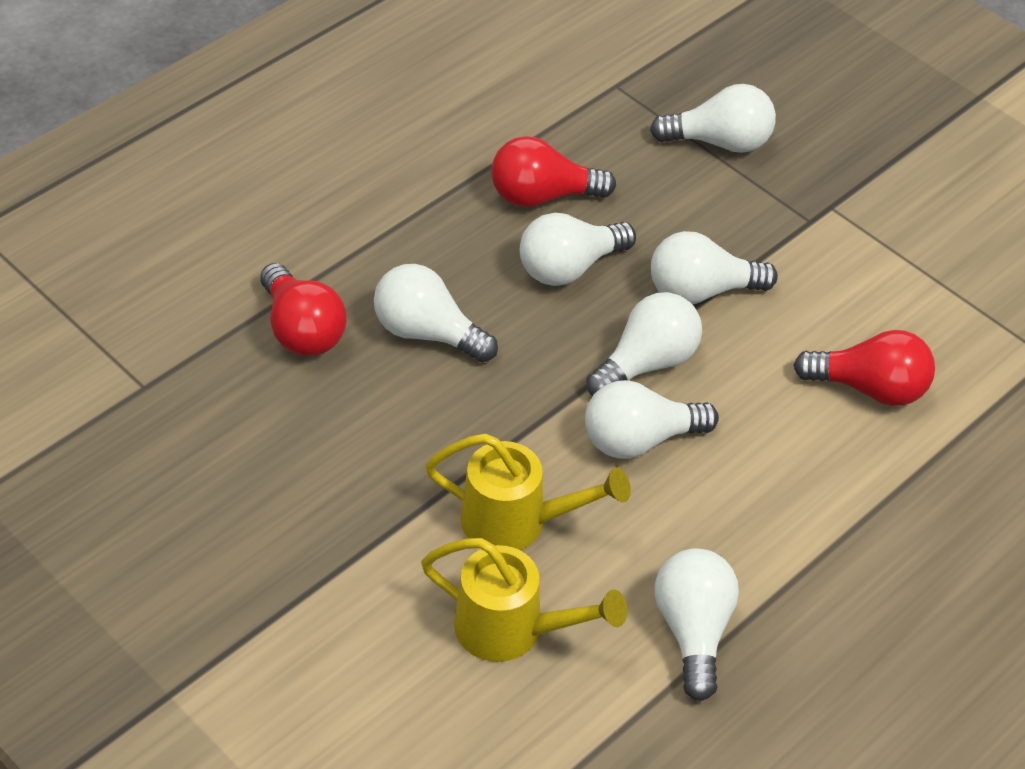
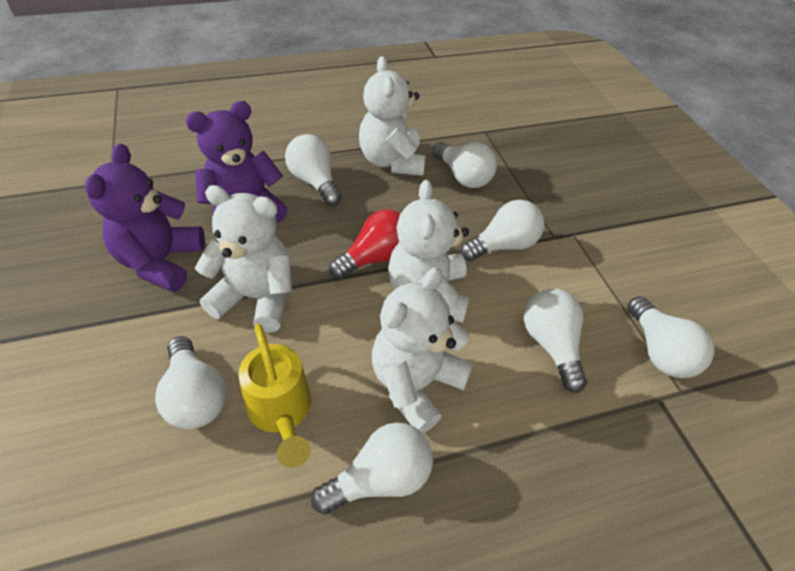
purple teddy bear: none = 0 -> [85,144,205,292] [186,101,287,223] = 2
red light bulb: [260,263,347,356] [491,136,616,207] [793,330,935,406] = 3 -> [329,209,401,279] = 1
white teddy bear: none = 0 -> [195,185,292,332] [359,56,426,176] [372,267,474,434] [388,180,469,323] = 4
yellow watering can: [421,538,627,662] [425,433,631,550] = 2 -> [238,324,311,468] = 1

